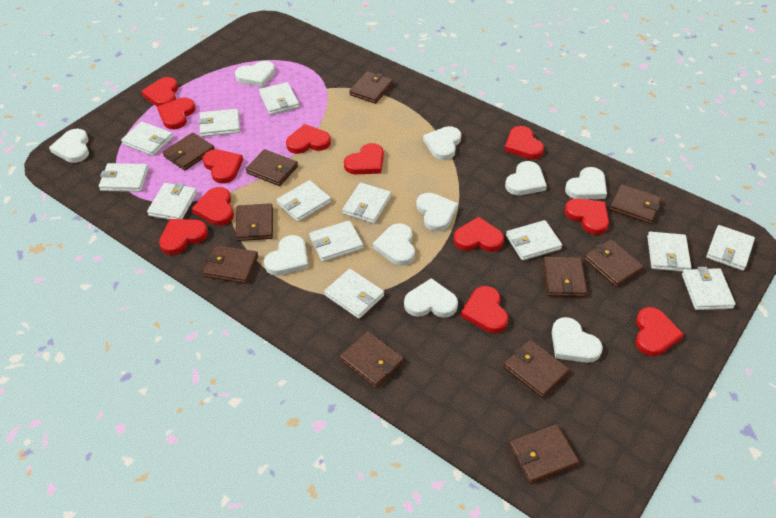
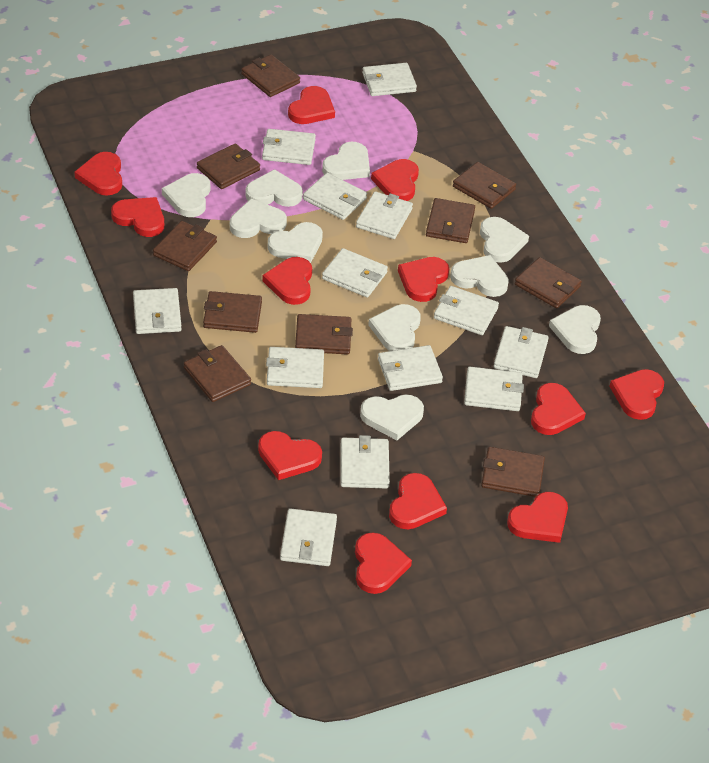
brown wallet: [163,133,214,171] [203,245,258,284] [235,203,273,241] [246,149,298,186] [340,331,404,388] [349,71,393,104] [504,340,570,398] [509,424,580,484] [543,257,587,297] [584,239,644,287] [610,184,662,224] = 11 -> [153,221,217,271] [184,345,251,402] [197,143,260,189] [203,291,262,333] [241,55,300,97] [295,314,353,355] [426,198,475,243] [453,162,516,209] [481,447,545,497] [515,257,582,309] = 10

